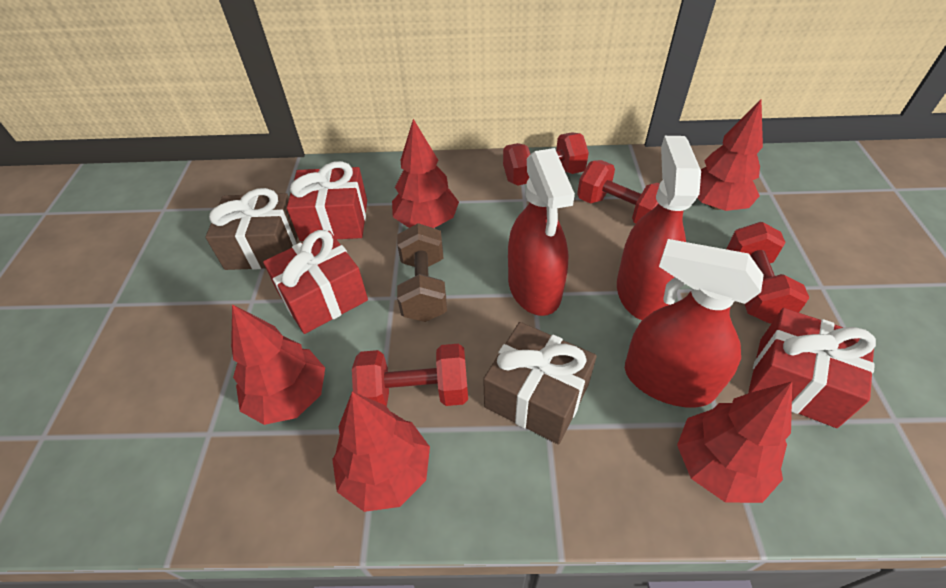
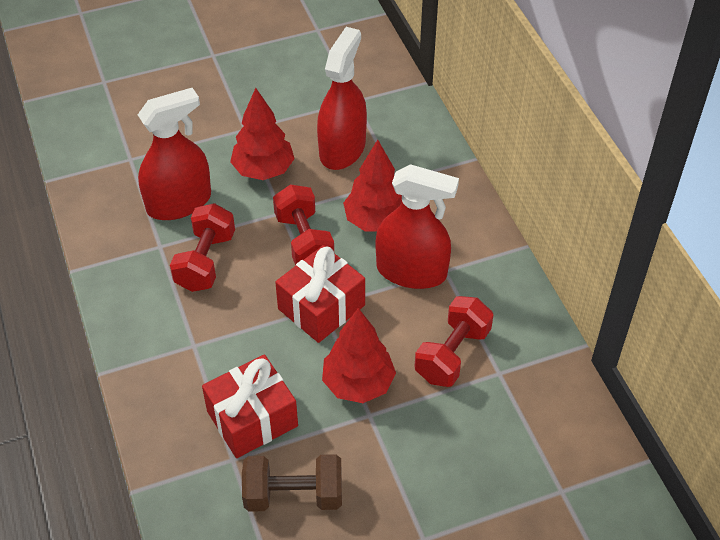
brown gift: [205,188,298,270] [483,322,597,444] = 2 -> none = 0
red dumbbell: [352,344,468,406] [503,132,589,186] [577,160,660,223] [726,222,809,324] = 4 -> [170,203,235,292] [273,184,334,266] [414,296,493,387] = 3
red gift: [263,230,368,334] [287,161,367,241] [748,308,876,428] = 3 -> [202,354,298,458] [275,245,365,343] = 2
red tree: [231,304,325,425] [332,392,430,512] [392,119,459,228] [677,382,792,503] [697,99,763,211] = 5 -> [230,88,295,180] [322,308,396,403] [343,139,402,232] = 3

